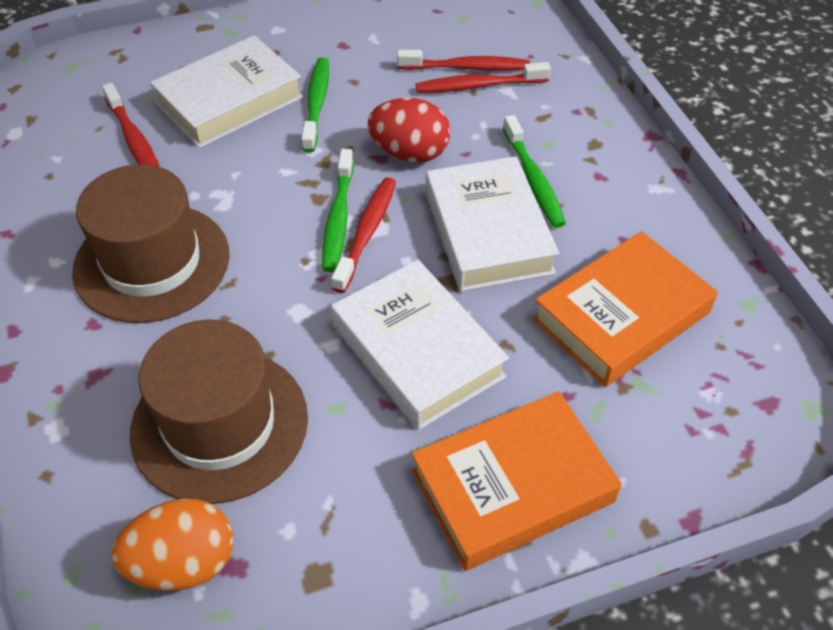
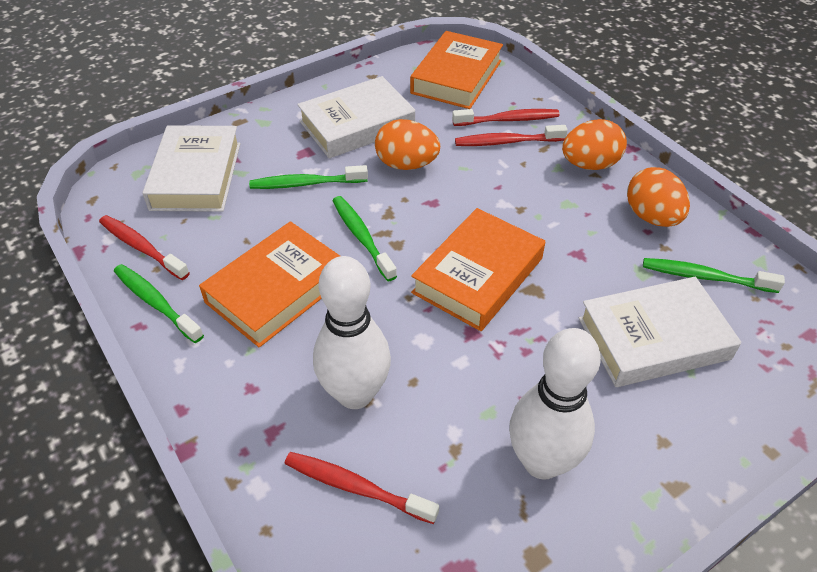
brown hat: [72,164,230,323] [130,319,308,504] = 2 -> none = 0
green toothbrush: [301,57,329,153] [322,149,354,272] [503,115,566,228] = 3 -> [114,264,204,343] [249,165,368,189] [332,196,397,281] [643,258,785,293] = 4
orange book: [412,391,622,571] [532,231,718,387] = 2 -> [199,221,340,348] [410,31,503,109] [411,208,545,331] = 3
orange egg: [111,499,233,591] = 1 -> [375,119,440,170] [562,119,627,170] [627,167,690,227] = 3
red egg: [368,98,450,162] = 1 -> none = 0
white bowling pin: none = 0 -> [313,256,391,409] [509,328,601,480] = 2

